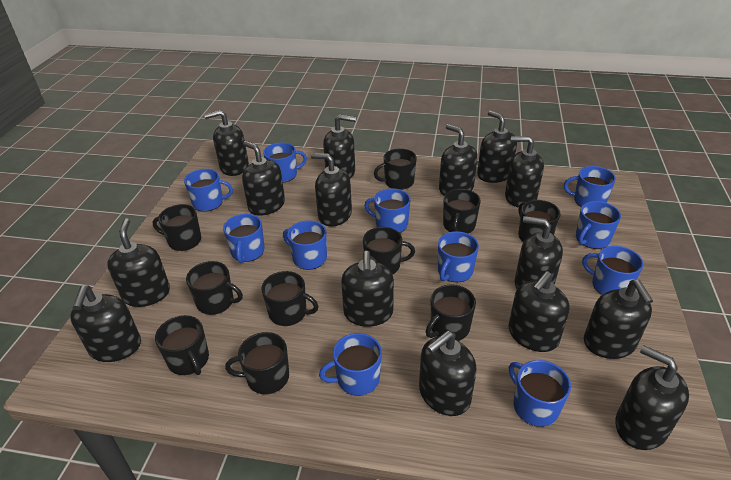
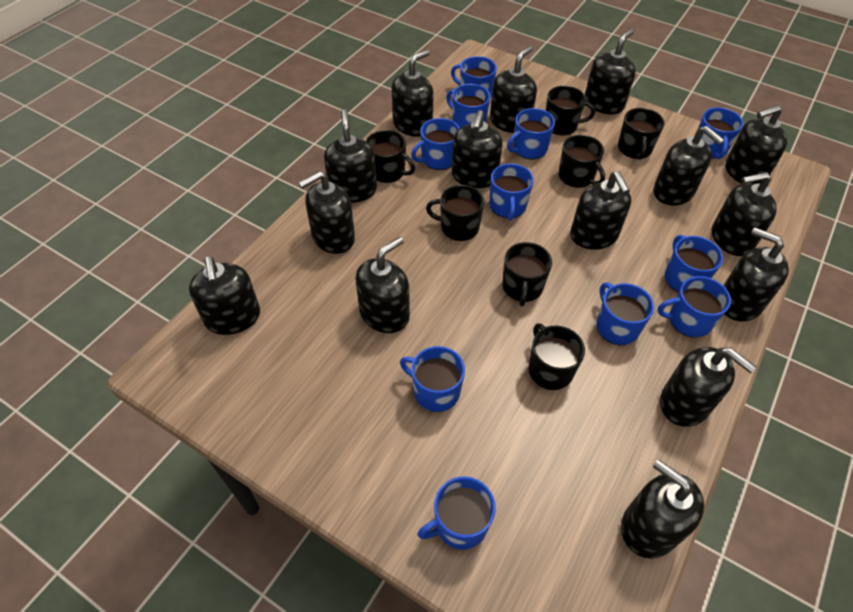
black mug: [153,204,201,251] [155,315,209,375] [186,261,243,315] [225,332,289,394] [261,271,319,326] [363,227,415,275] [374,149,417,190] [426,285,476,341] [443,189,481,234] [518,200,561,243] = 10 -> [366,130,415,183] [426,185,484,241] [502,242,552,306] [528,323,585,390] [546,86,595,136] [559,135,605,188] [618,108,664,160] = 7

